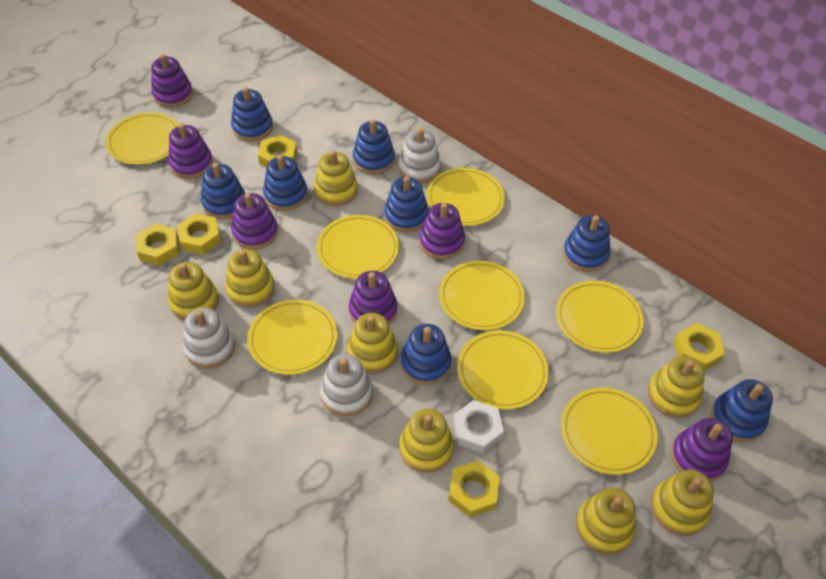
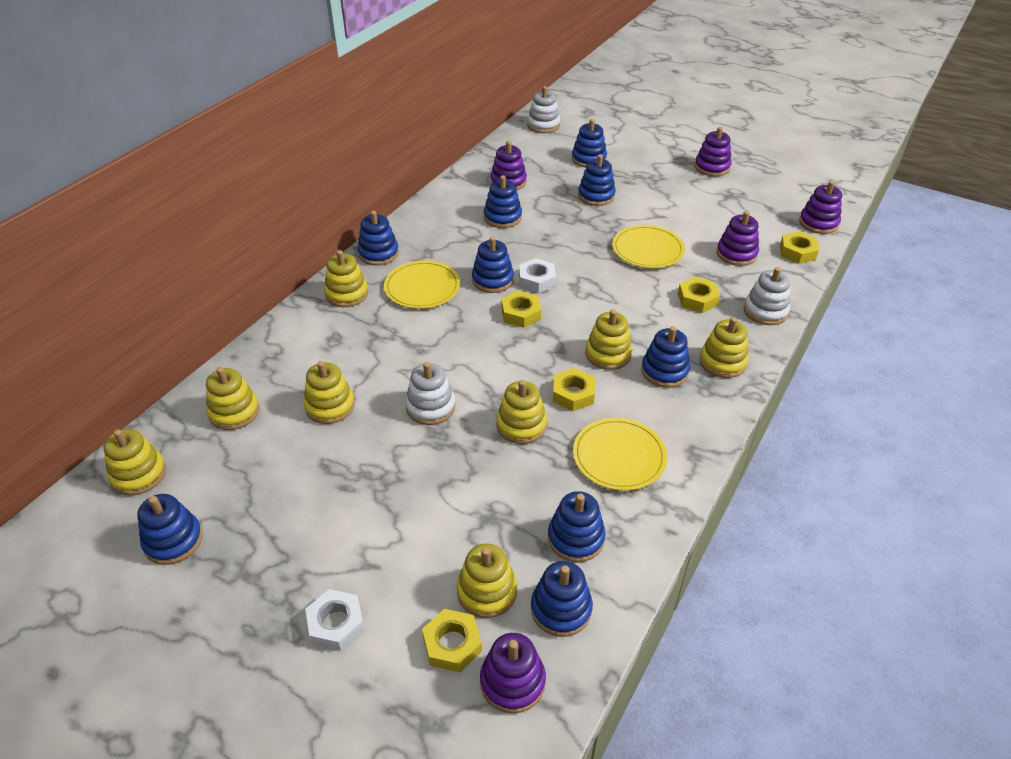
blue stacking toy: [201,163,245,219] [231,87,273,142] [263,155,308,211] [353,119,395,174] [384,176,429,232] [400,324,452,385] [563,215,611,272] [711,379,773,442] = 8 -> [137,494,203,565] [357,211,399,266] [472,236,514,293] [484,175,522,228] [531,561,593,637] [548,491,606,562] [572,119,607,168] [578,154,616,206] [641,326,690,388] = 9
purple stacking toy: [151,54,193,108] [168,123,213,179] [231,193,278,250] [349,271,397,324] [419,203,465,260] [671,418,733,481] = 6 -> [480,633,546,714] [490,141,527,190] [695,127,732,177] [717,211,759,266] [799,181,842,234] = 5
white nut: [453,400,504,453] = 1 -> [305,589,365,651] [519,258,556,293] = 2
yellow plate: [106,112,179,165] [247,299,337,375] [317,215,399,279] [427,168,505,226] [439,261,525,330] [457,330,549,410] [556,281,644,353] [561,387,658,475] = 8 -> [384,260,460,309] [573,418,667,491] [612,225,685,268] = 3

